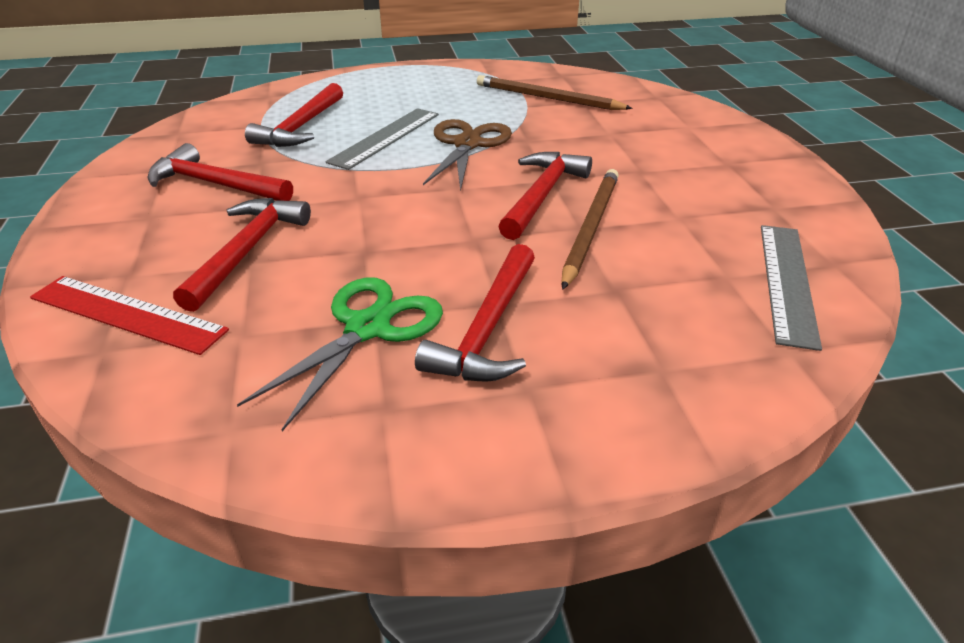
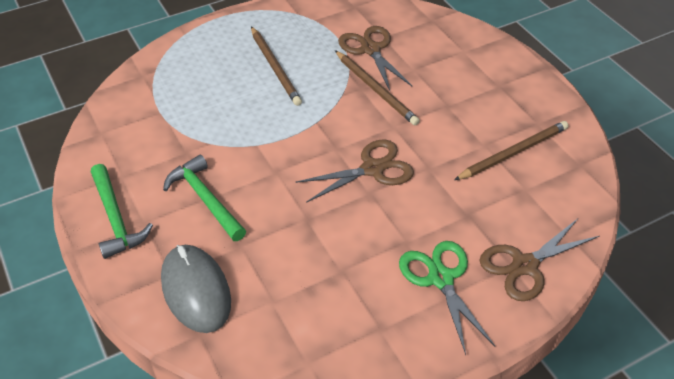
brown pencil: [477,75,633,110] [561,169,619,290] = 2 -> [251,26,302,106] [335,50,420,125] [454,121,568,180] = 3
brown scissors: [423,119,512,191] = 1 -> [295,140,414,203] [338,26,412,91] [479,219,599,301] = 3
green hammer: none = 0 -> [91,164,153,259] [163,155,246,241] = 2
grey mouse: none = 0 -> [161,245,231,333] = 1
grey ruler: [325,108,439,170] [761,225,822,351] = 2 -> none = 0
red hammer: [147,143,293,201] [173,198,311,312] [245,83,343,147] [415,244,535,382] [498,152,592,240] = 5 -> none = 0
red ruler: [30,276,229,355] = 1 -> none = 0

